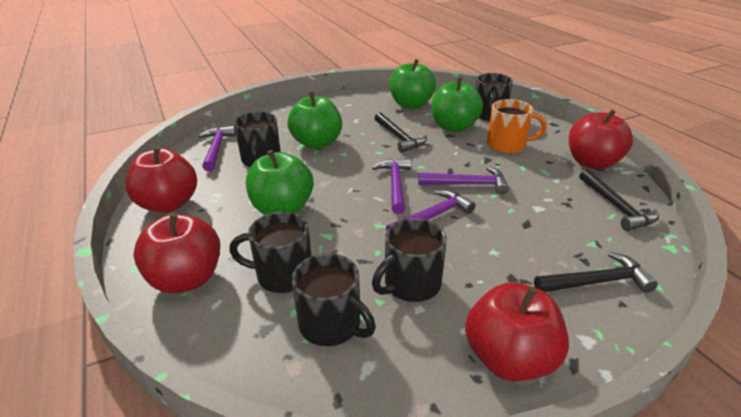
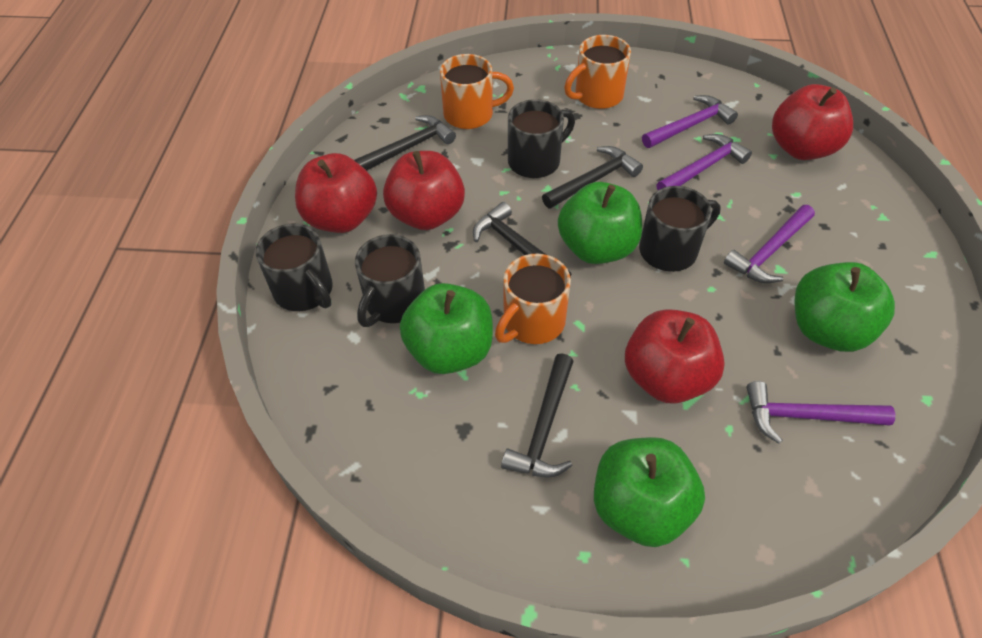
black hammer: [375,112,427,153] [534,252,658,293] [579,169,659,231] = 3 -> [355,115,456,171] [473,202,571,277] [501,353,574,477] [542,146,643,209] = 4
black mug: [229,212,312,293] [234,112,281,167] [292,253,376,346] [372,218,447,302] [475,73,513,121] = 5 -> [256,224,333,311] [355,234,425,327] [508,99,575,178] [639,186,720,272] = 4
orange mug: [487,99,547,153] = 1 -> [440,54,514,129] [495,254,571,344] [564,35,631,109] = 3

